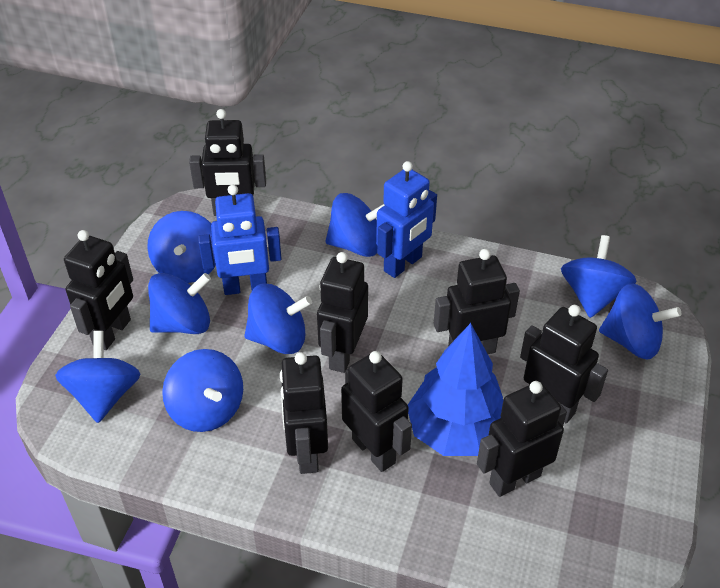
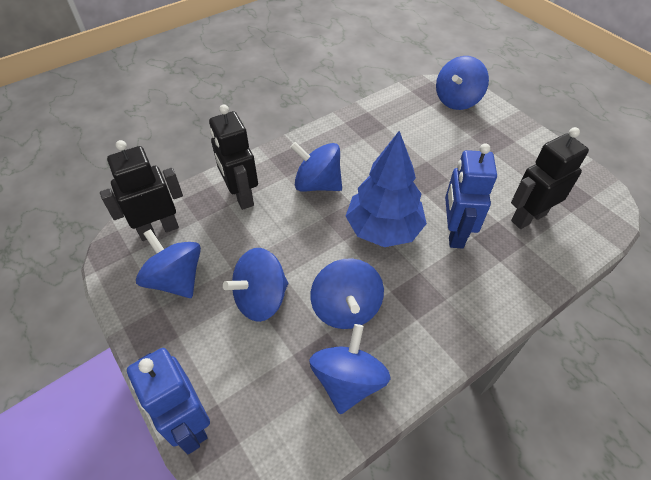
black robot: [64,230,133,350] [189,109,266,216] [280,352,328,474] [317,252,368,373] [341,351,412,472] [434,249,520,354] [477,381,567,497] [520,305,608,423] = 8 -> [100,140,183,241] [209,104,258,210] [511,127,589,229] = 3
blue spinning top: [55,331,140,423] [147,211,216,283] [148,273,211,334] [162,349,243,432] [244,284,312,354] [325,193,384,257] [561,235,636,318] [599,283,682,359] = 8 -> [136,229,201,298] [223,248,288,322] [291,142,342,192] [309,324,391,414] [311,258,384,329] [436,56,489,110] = 6

